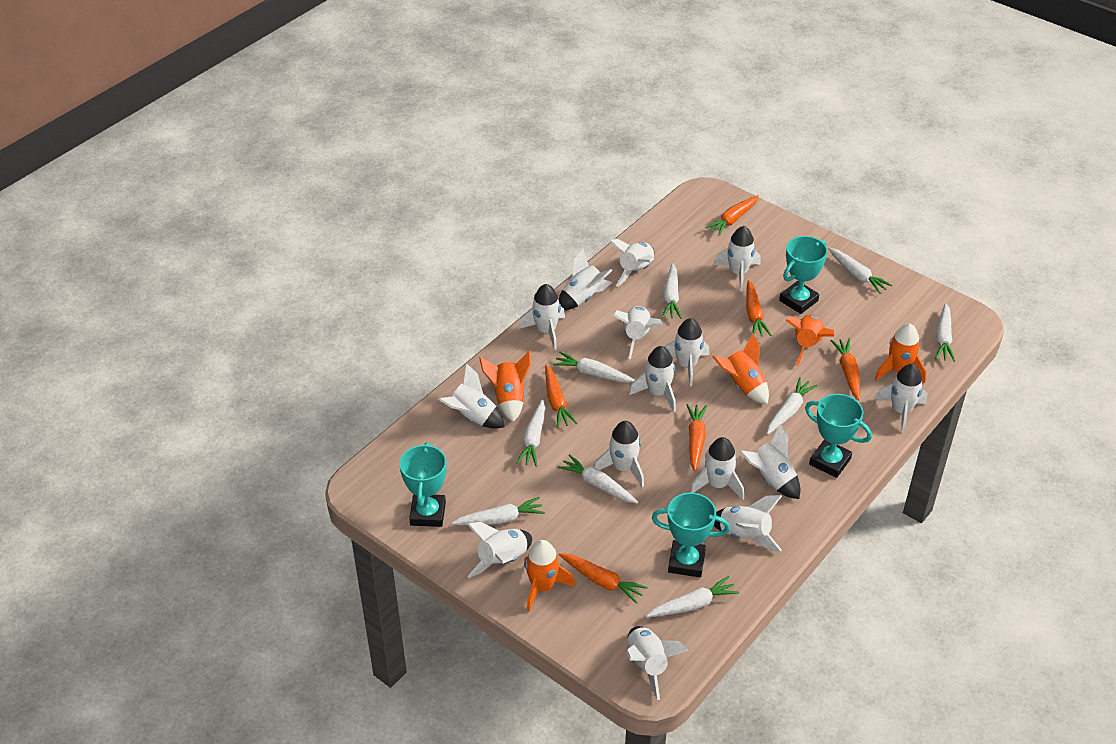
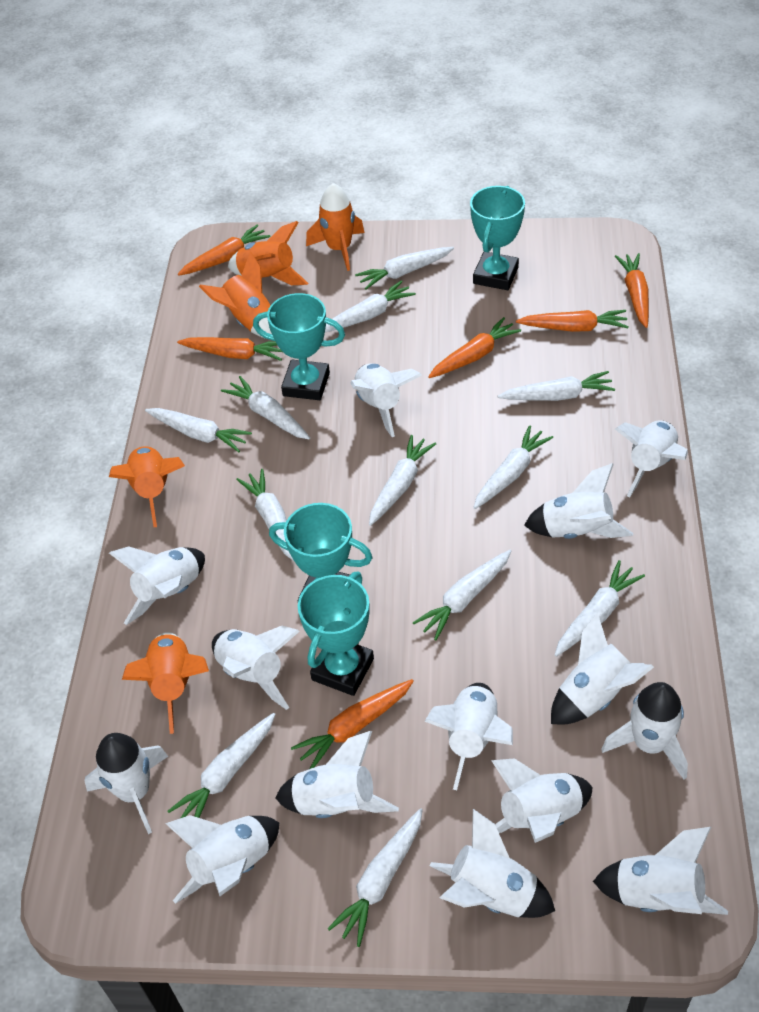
white carrot: [451,497,545,525] [516,400,545,467] [553,352,635,383] [557,454,638,503] [646,576,739,617] [662,263,682,319] [767,377,818,435] [828,248,892,294] [935,303,955,362] = 9 -> [145,408,252,452] [168,713,275,818] [221,376,310,439] [236,469,294,561] [325,280,416,332] [327,808,423,947] [355,247,454,289] [369,435,436,526] [412,550,511,640] [473,425,553,509] [498,371,615,401] [555,560,645,657] = 12
white rocket: [439,363,505,429] [467,522,532,578] [519,284,565,350] [558,249,613,310] [594,421,644,487] [609,239,654,287] [613,306,662,359] [626,626,689,700] [629,346,676,412] [664,318,710,386] [690,437,744,500] [714,226,760,291] [714,495,782,552] [739,424,800,499] [875,364,928,433] = 15 -> [84,733,168,834] [109,546,205,625] [165,815,279,904] [212,626,300,710] [275,731,399,818] [350,363,422,437] [424,683,513,790] [430,809,555,918] [491,759,593,843] [524,463,633,539] [551,612,654,725] [593,827,728,915] [601,682,688,780] [615,420,688,497] = 14

